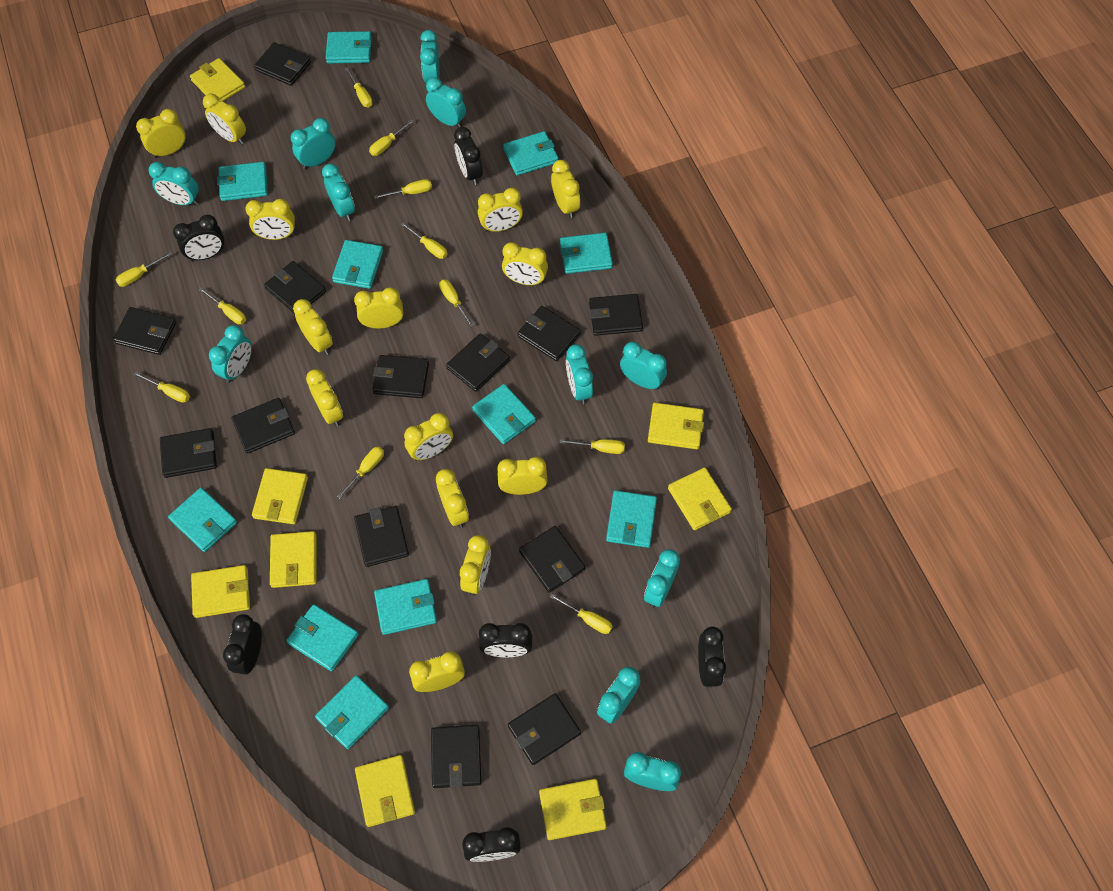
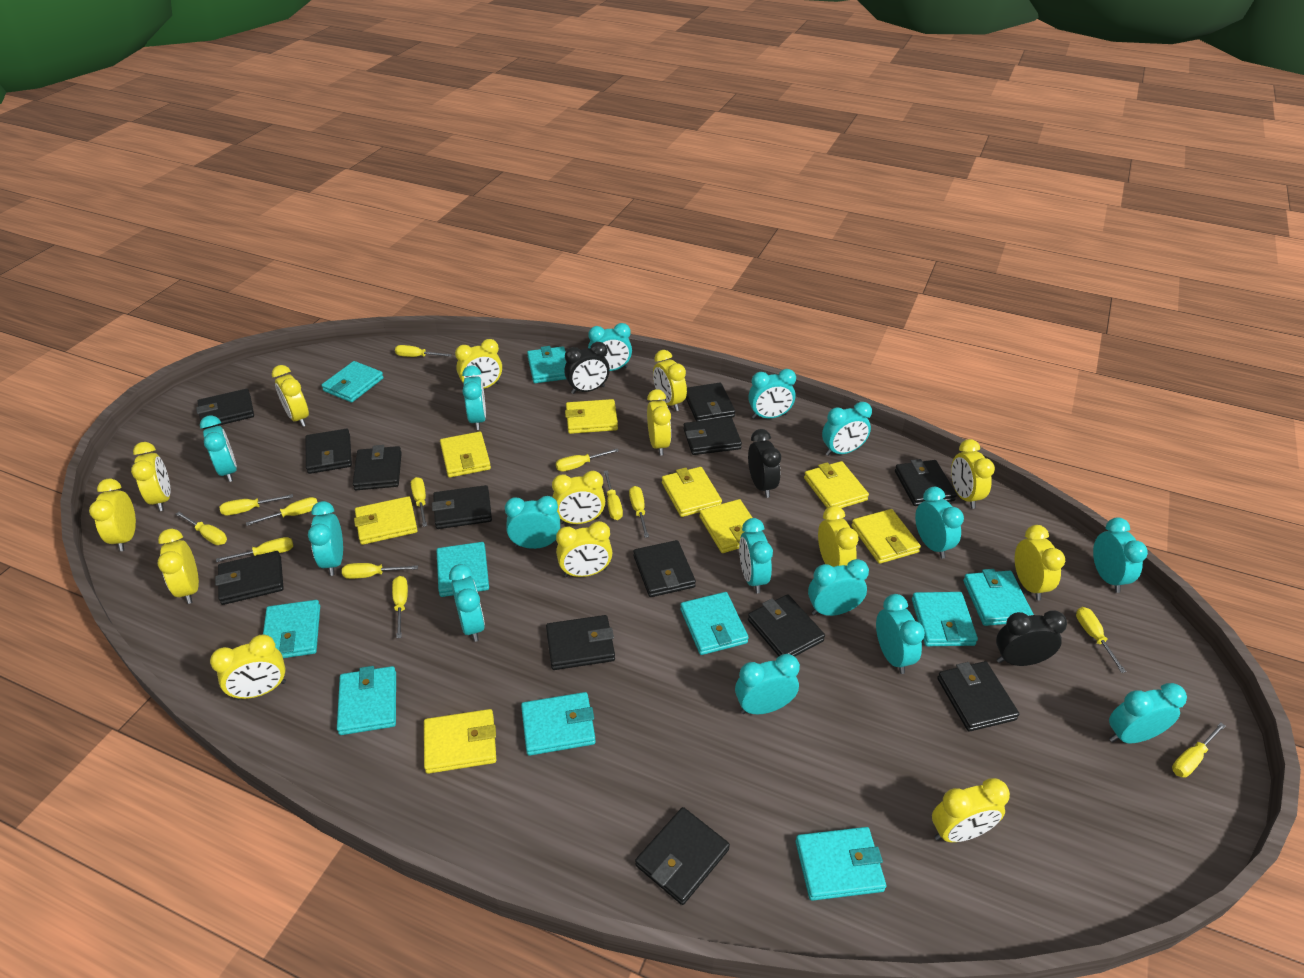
black clock: [173,215,224,261] [223,614,262,675] [454,127,483,185] [462,827,521,862] [479,623,532,657] [698,627,726,688] = 6 -> [564,342,610,394] [748,429,781,498] [996,610,1067,666] = 3
turquoise clock: [149,162,199,205] [209,325,252,383] [291,118,336,169] [322,164,355,221] [420,30,440,83] [426,77,466,128] [566,344,593,405] [597,667,641,724] [620,342,667,390] [624,752,681,791] [644,549,680,608] = 11 -> [200,415,237,482] [308,501,343,576] [449,564,485,642] [462,366,486,430] [505,496,560,549] [588,323,632,371] [735,654,800,714] [739,518,773,593] [748,369,796,419] [808,559,869,616] [822,402,872,456] [876,594,925,674] [915,487,964,558] [1093,517,1148,593] [1109,683,1187,743] = 15
turquoise wallet: [168,488,237,552] [217,162,268,201] [286,604,359,671] [315,675,389,749] [326,31,372,63] [332,240,383,289] [374,579,437,635] [472,384,536,444] [503,131,559,176] [560,233,613,274] [606,490,657,548] = 11 -> [263,600,320,658] [322,361,384,402] [337,666,396,735] [436,542,489,597] [521,692,596,756] [527,346,566,383] [680,592,749,655] [796,827,886,901] [912,592,978,646] [963,569,1034,626] = 10
yellow screwdriver: [116,252,172,287] [134,372,190,403] [199,287,246,324] [337,447,384,499] [345,67,373,107] [369,119,414,156] [374,179,432,199] [401,222,448,259] [439,279,474,327] [550,594,613,634] [559,439,625,454] = 11 -> [176,512,227,545] [216,537,293,562] [220,494,293,515] [246,497,317,526] [342,563,418,579] [392,576,408,638] [395,345,452,357] [411,477,427,527] [556,448,619,472] [604,470,623,520] [629,486,649,538] [1076,607,1126,673] [1172,723,1225,778] = 13

